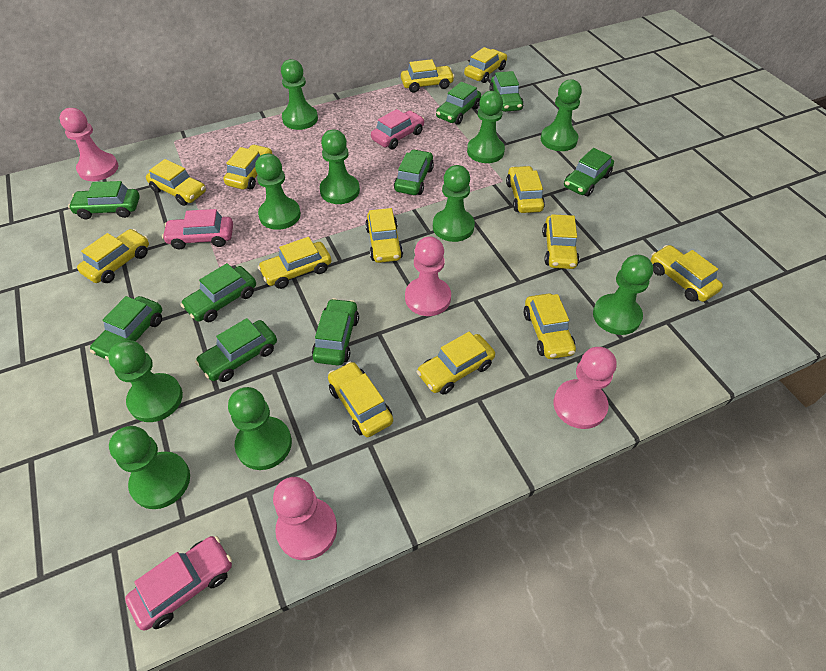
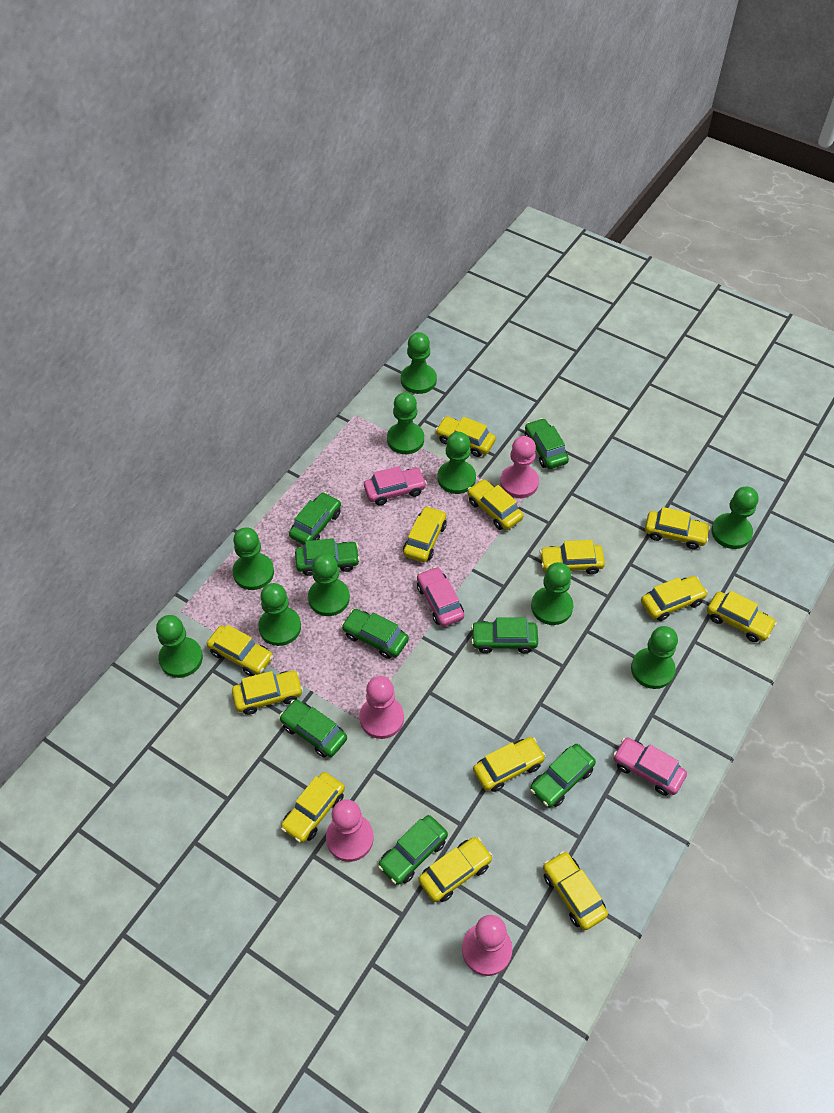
green car: [68,181,140,219] [90,296,162,360] [181,263,256,322] [195,318,277,382] [312,298,359,365] [394,149,434,195] [436,82,481,125] [489,71,523,112] [564,148,614,196] = 9 -> [279,700,347,757] [289,492,341,545] [295,538,360,576] [341,609,409,659] [378,815,448,885] [471,617,538,654] [525,418,569,469] [530,744,596,808] = 8

